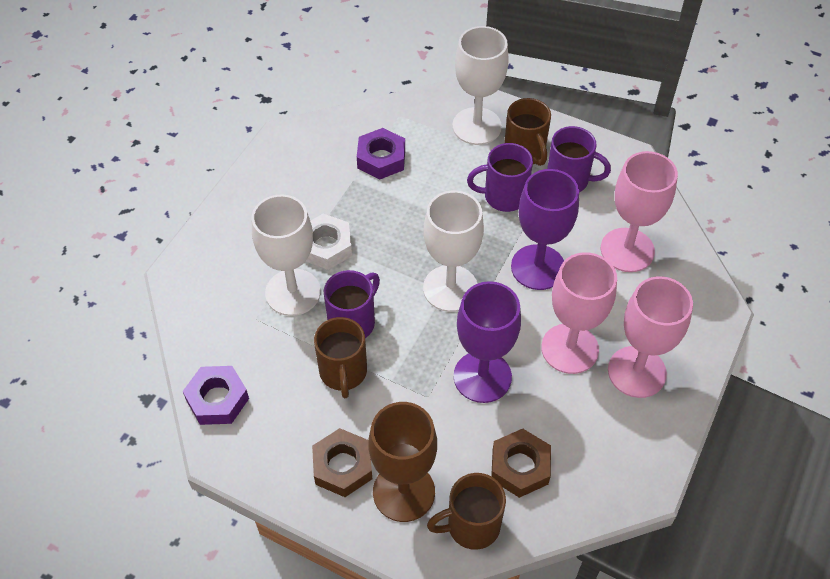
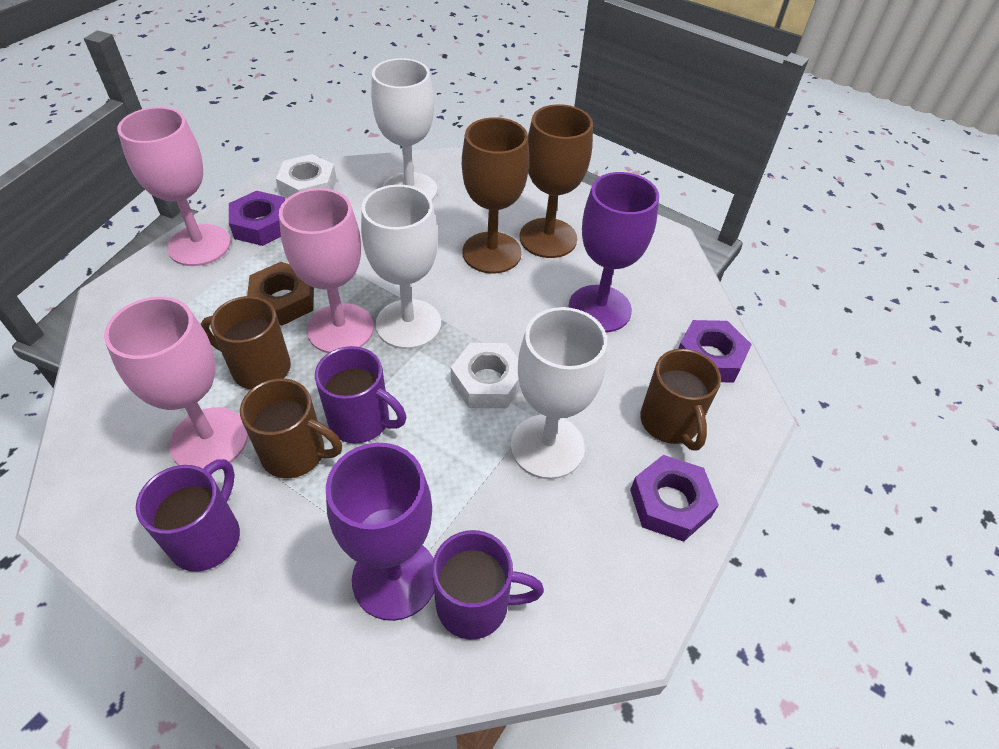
brown goblet: [368,402,437,522] = 1 -> [462,117,529,274] [520,104,593,258] = 2
brown nut: [312,428,372,497] [491,429,551,498] = 2 -> [247,262,314,326] = 1
purple nut: [183,366,249,425] [357,128,405,180] = 2 -> [229,191,285,246] [630,455,719,542] [678,320,752,383] = 3
white nut: [305,214,352,270] = 1 -> [276,154,337,198] [451,343,520,408] = 2

